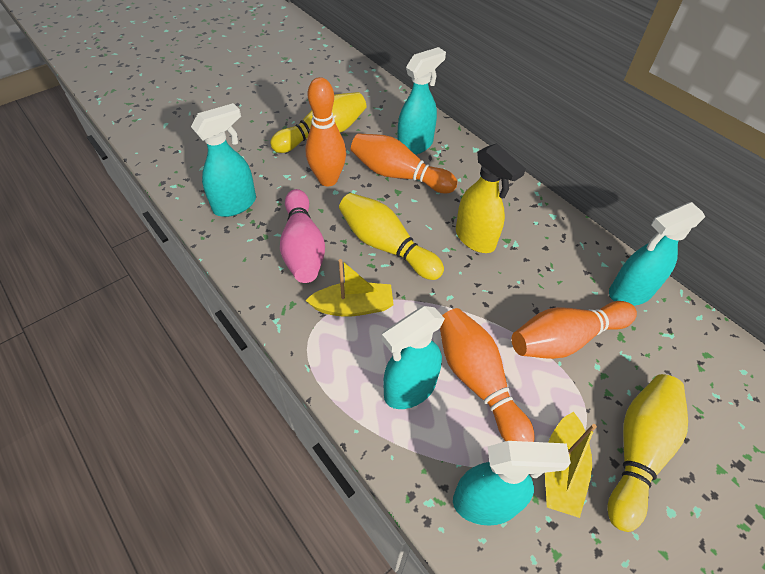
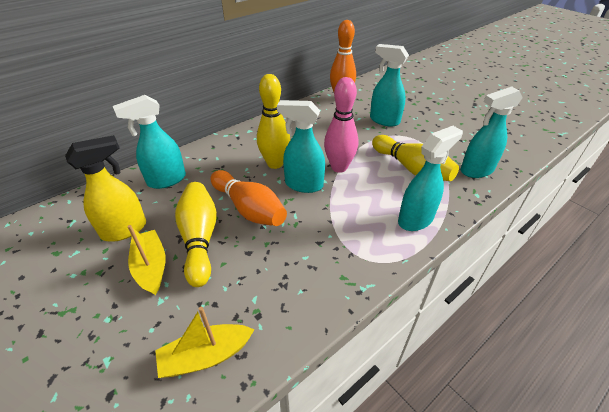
orange bowling pin: [305,77,346,186] [351,133,457,193] [440,308,535,442] [512,301,637,359] = 4 -> [211,170,287,226] [330,20,356,92] = 2

